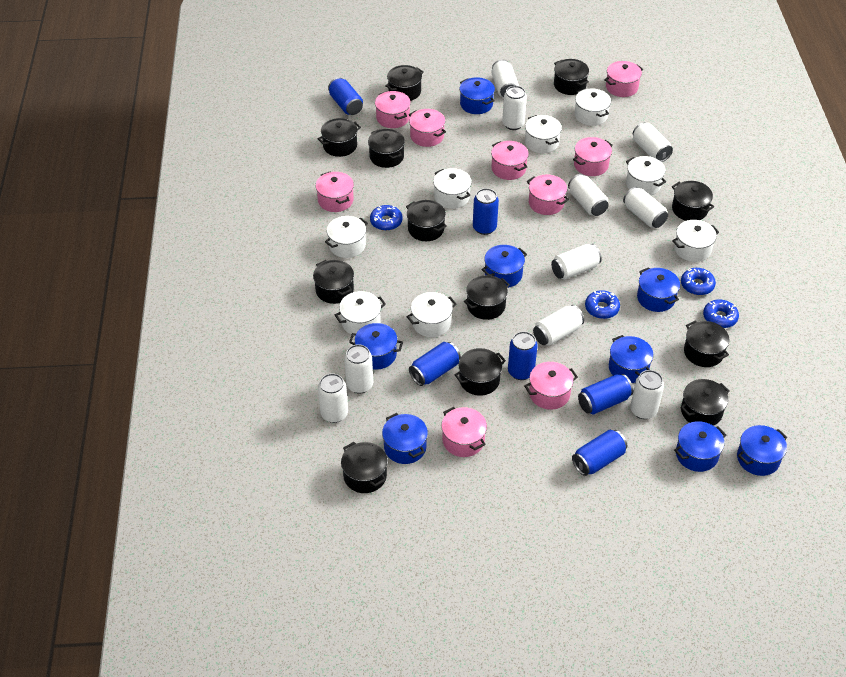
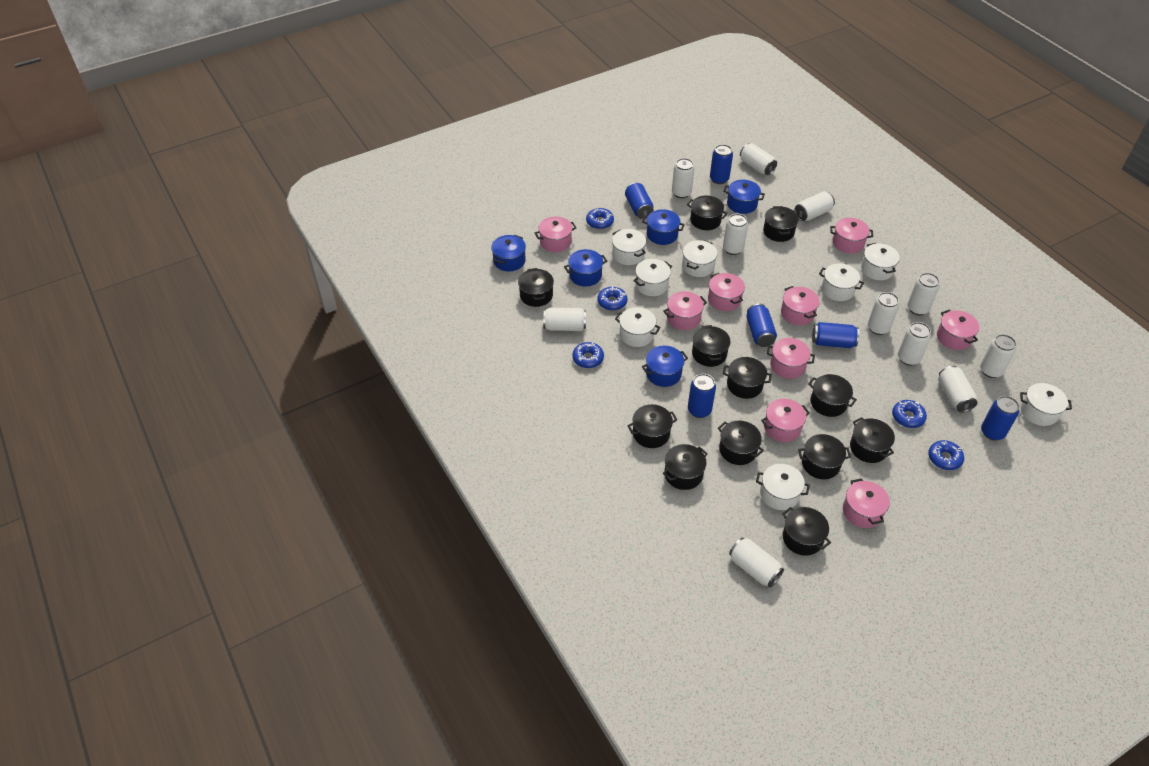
blue donut: [370,205,403,231] [585,290,620,319] [681,268,716,295] [703,299,739,328] = 4 -> [572,342,604,368] [586,208,614,229] [597,286,628,311] [892,400,927,428] [928,440,964,470] = 5
blue pot: [349,323,403,370] [382,413,428,464] [460,77,495,114] [482,245,527,288] [609,335,654,383] [637,267,680,312] [674,421,726,472] [737,425,787,476] = 8 -> [491,235,526,271] [564,249,607,287] [642,209,685,245] [642,346,688,387] [723,180,765,214] = 5
white can: [318,373,348,423] [344,344,373,394] [491,59,519,98] [502,86,527,130] [533,305,584,346] [551,244,602,280] [568,174,609,216] [623,187,668,228] [630,370,664,419] [633,122,673,162] = 10 -> [543,308,586,331] [672,158,695,198] [723,214,748,255] [729,537,784,588] [740,143,777,175] [795,191,835,221] [868,292,899,335] [898,322,931,366] [908,273,939,315] [938,366,978,412] [980,334,1016,378] = 11

